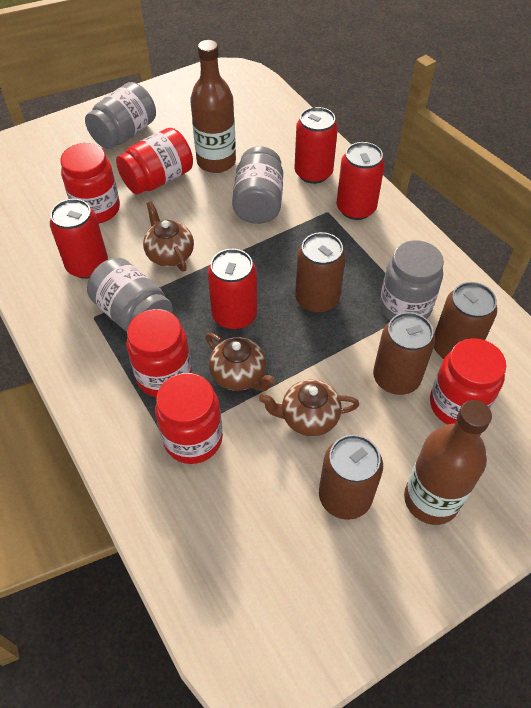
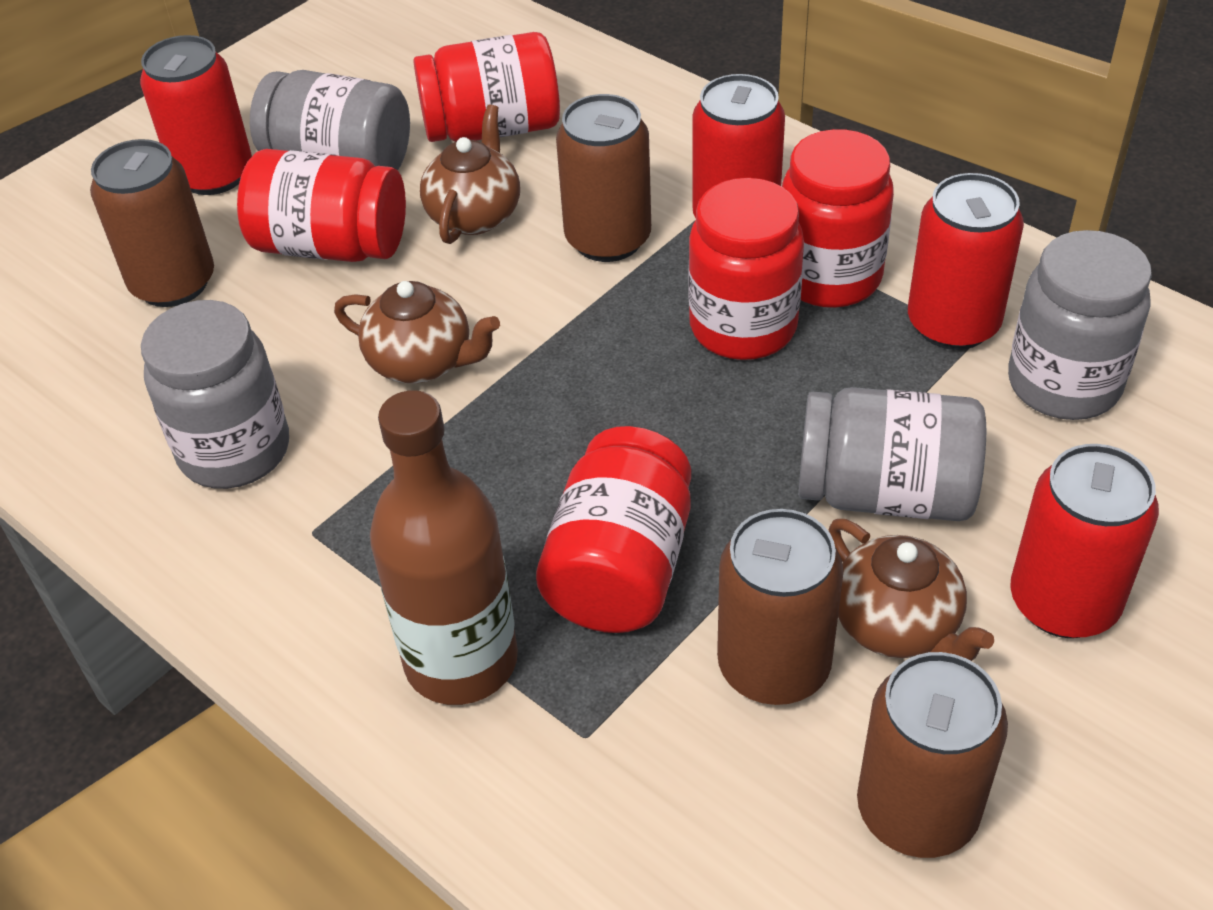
brown bottle: [190,40,236,173] [404,400,492,525] = 2 -> [370,390,518,705] = 1

